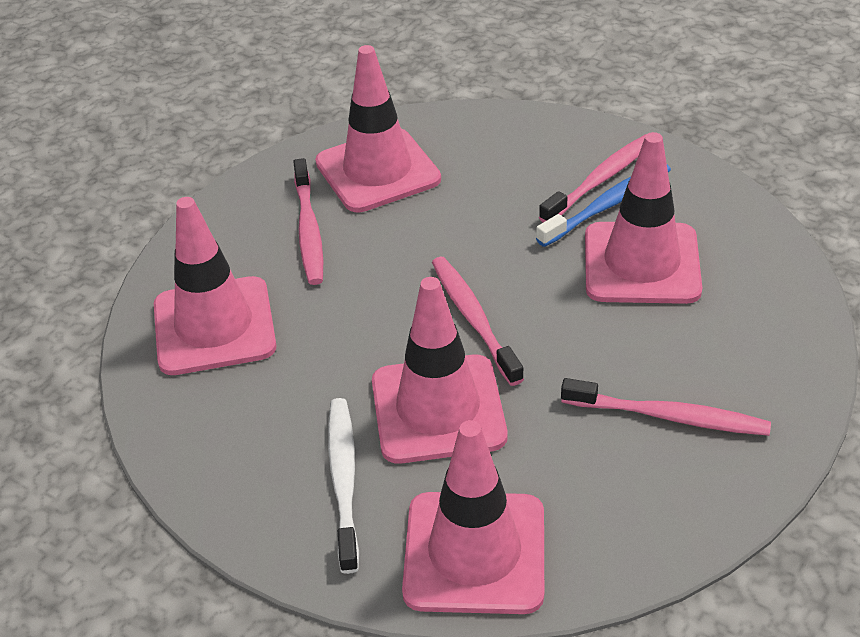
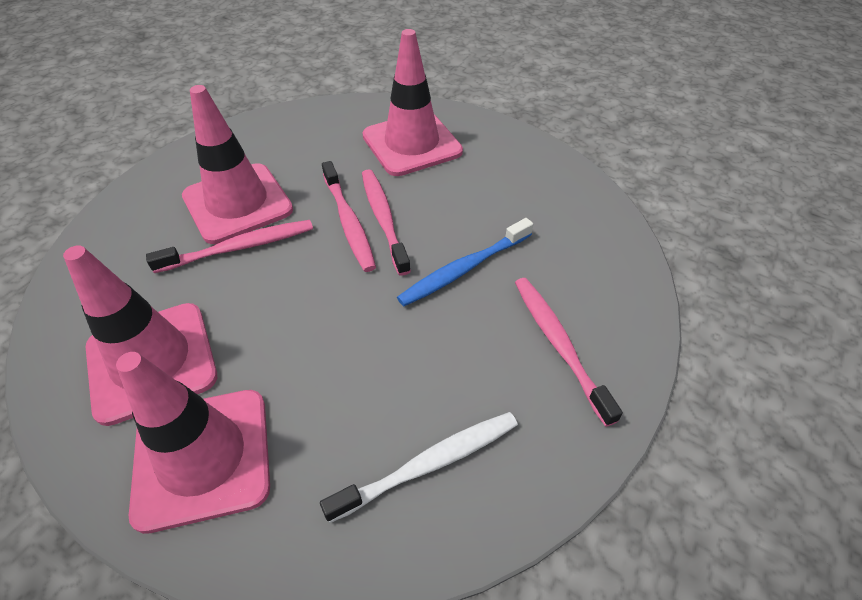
pink traffic cone: [154,197,277,375] [315,45,441,213] [372,277,507,464] [402,420,544,614] [585,132,702,304] = 5 -> [63,245,217,426] [116,352,270,534] [182,85,293,244] [362,29,463,176] = 4

